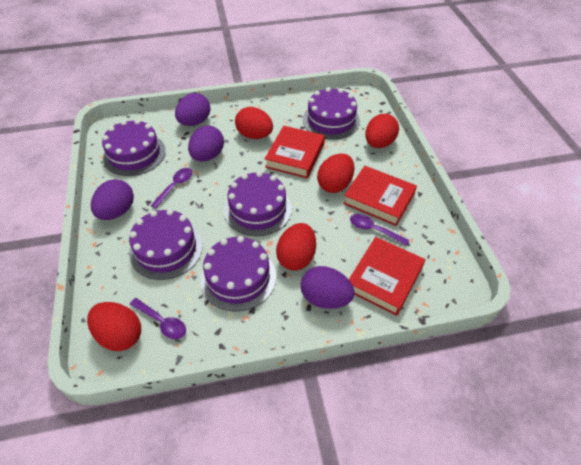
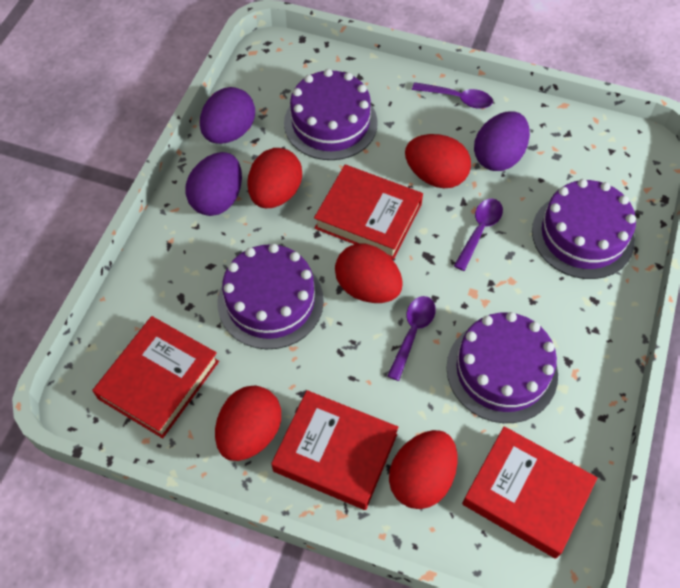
purple cake: [102,119,166,176] [129,209,203,280] [200,236,276,312] [224,171,292,236] [303,87,360,140] = 5 -> [218,244,324,349] [284,69,378,160] [446,312,558,423] [532,179,636,279] = 4
purple egg: [91,179,134,220] [175,93,211,126] [188,126,224,162] [301,266,355,309] = 4 -> [186,152,242,216] [200,87,255,144] [474,111,530,171] = 3
red book: [265,126,325,179] [343,166,417,226] [349,237,425,316] = 3 -> [92,316,219,438] [271,390,398,510] [314,165,423,259] [462,426,597,559] = 4

